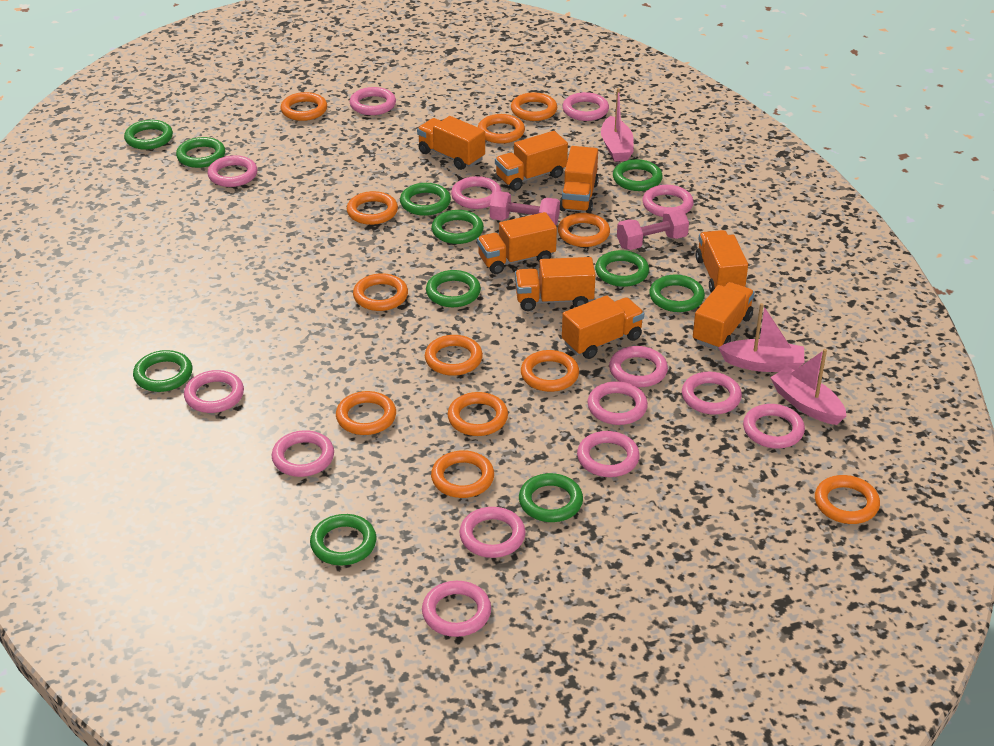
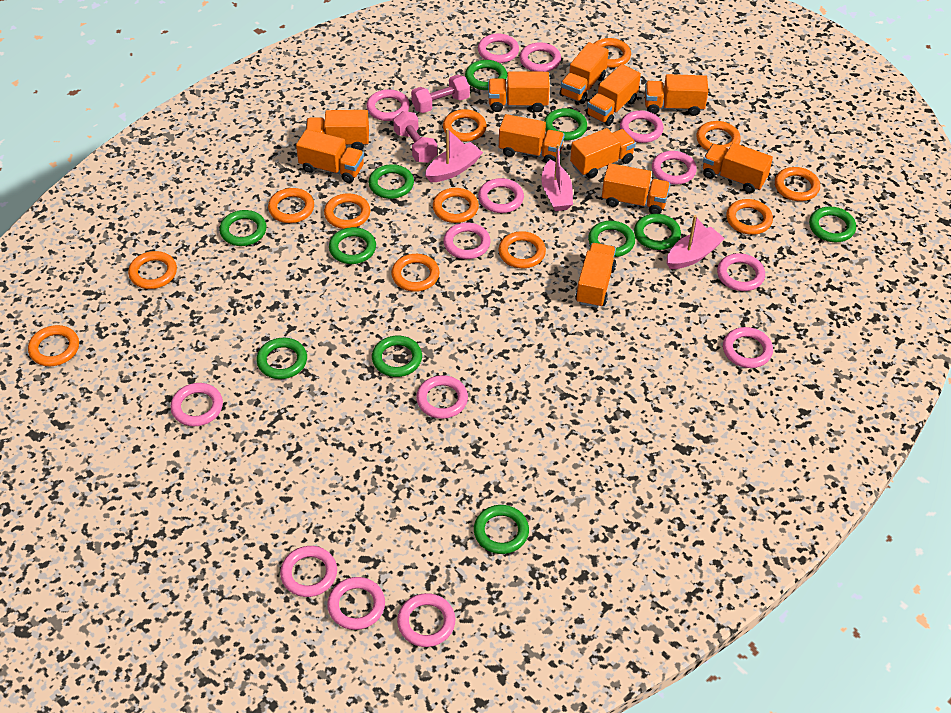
orange truck: [417,116,485,170] [477,212,557,274] [495,131,568,191] [515,257,596,311] [560,146,599,213] [562,295,644,359] [693,282,755,350] [696,230,748,293] = 8 -> [296,129,364,183] [306,110,369,150] [488,71,550,112] [499,114,565,163] [560,42,609,104] [570,128,636,179] [575,243,616,308] [586,64,641,126] [602,163,670,214] [645,74,708,116] [703,143,773,193] = 11

